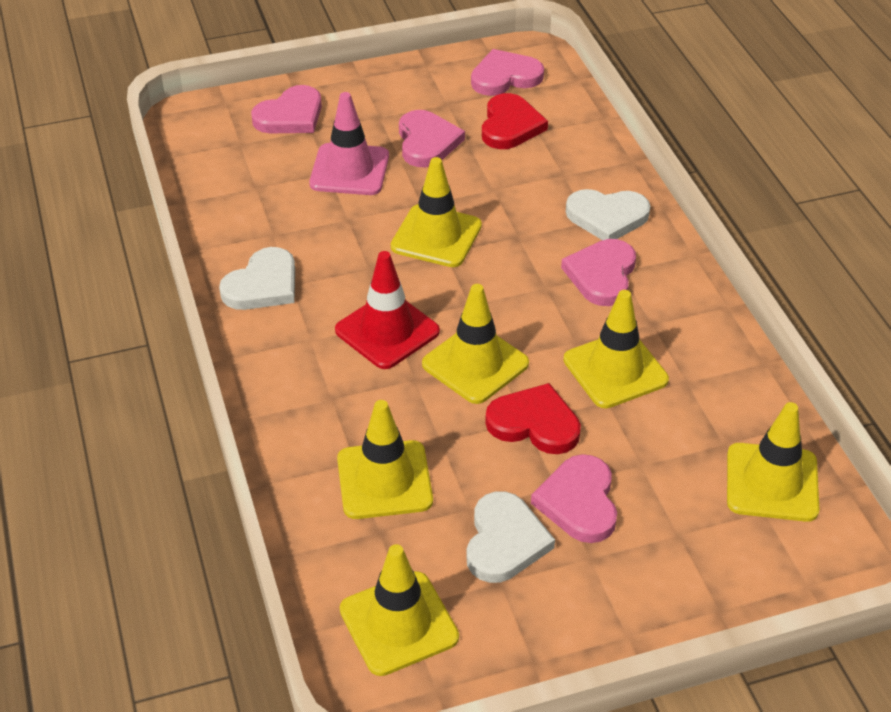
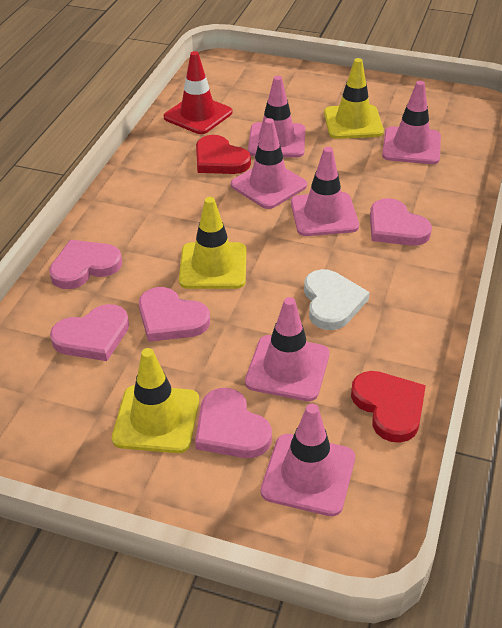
pink traffic cone: [309,92,389,195] = 1 -> [231,118,307,209] [245,297,329,401] [248,76,305,158] [261,404,355,516] [291,147,359,236] [382,81,441,164] = 6
white heart: [219,247,295,310] [466,491,555,583] [566,189,650,240] = 3 -> [304,269,370,330] = 1
yellow traffic cone: [337,400,433,519] [340,544,459,676] [391,157,482,267] [422,284,529,404] [563,290,669,408] [727,402,819,522] = 6 -> [112,348,199,453] [179,197,246,289] [324,58,384,139] = 3

